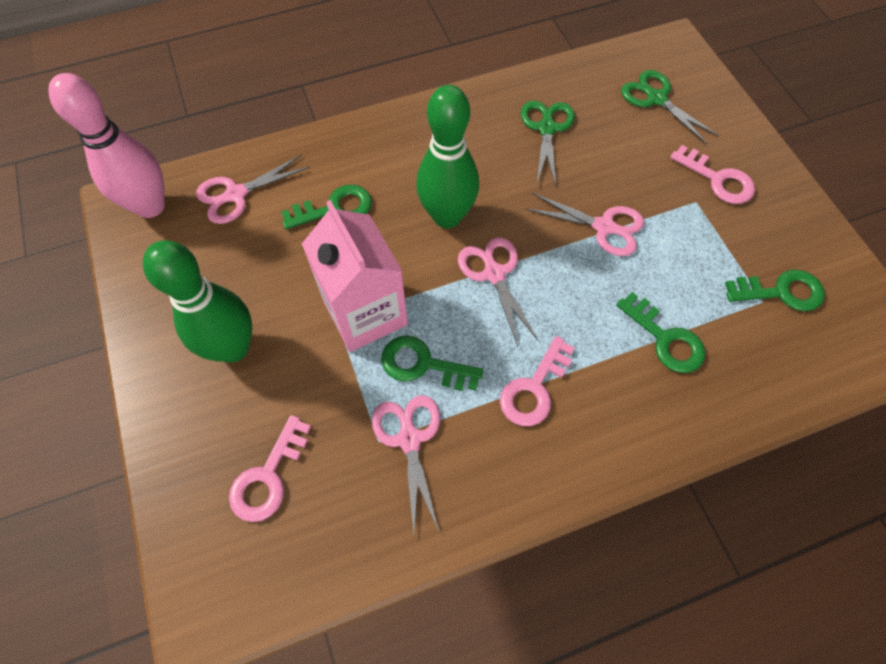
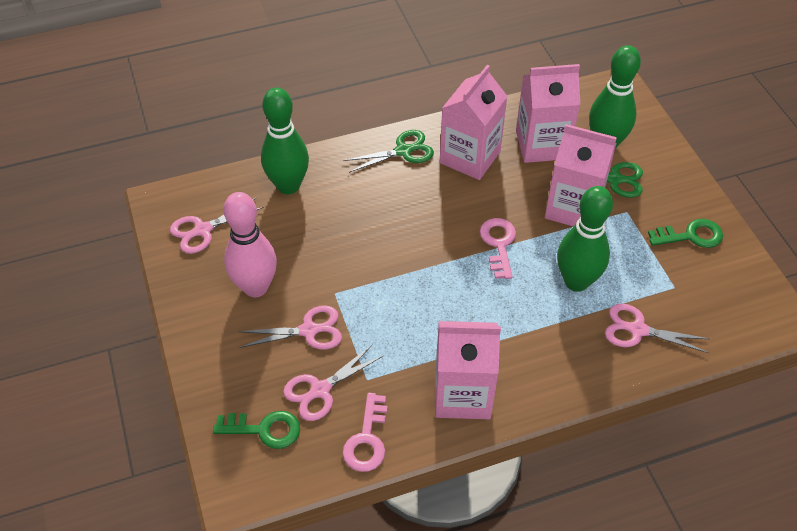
green bowling pin: [143,241,252,362] [416,85,479,228] = 2 -> [261,87,309,194] [557,186,613,292] [589,45,641,149] = 3
green key: [281,185,372,230] [381,335,483,391] [616,292,705,373] [725,269,825,311] = 4 -> [213,411,300,449] [648,219,723,248] = 2
pink carton: [302,200,408,352] = 1 -> [435,321,501,419] [440,65,508,180] [516,64,580,163] [545,124,617,227] = 4
pink key: [229,415,311,522] [500,336,575,426] [670,145,755,204] = 3 -> [343,393,387,472] [480,218,516,279] = 2

